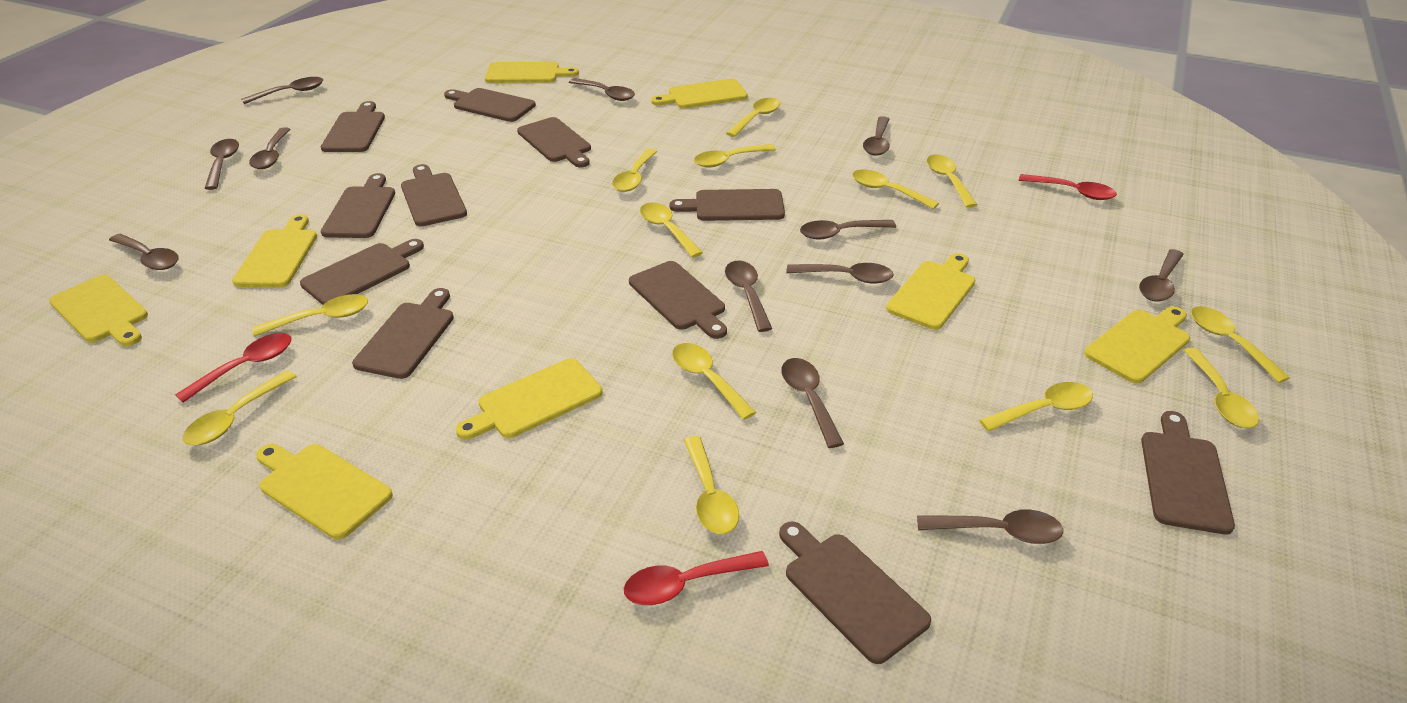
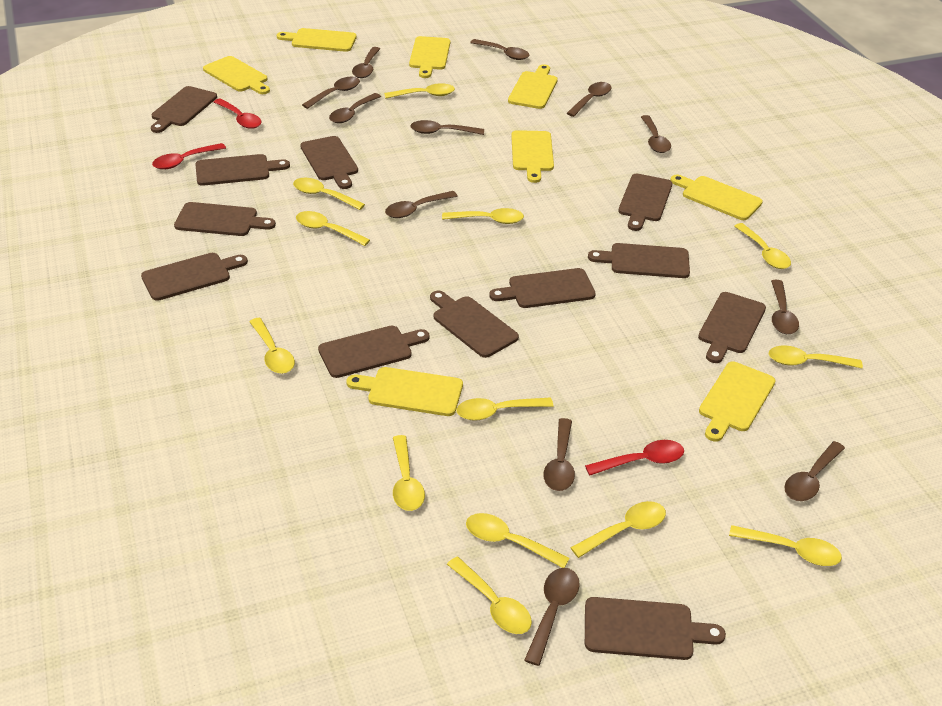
brown cutting board: [300,239,424,305] [321,101,385,152] [321,173,395,238] [352,288,454,379] [401,164,467,226] [444,88,536,122] [517,117,591,167] [629,261,727,339] [670,189,785,221] [779,522,931,664] [1141,411,1235,535] = 11 -> [141,253,248,301] [151,86,217,133] [174,202,276,236] [195,154,290,186] [300,136,358,189] [318,326,430,378] [430,291,519,358] [489,268,596,308] [585,597,726,660] [588,243,690,278] [618,174,672,231] [698,292,766,363] = 12

